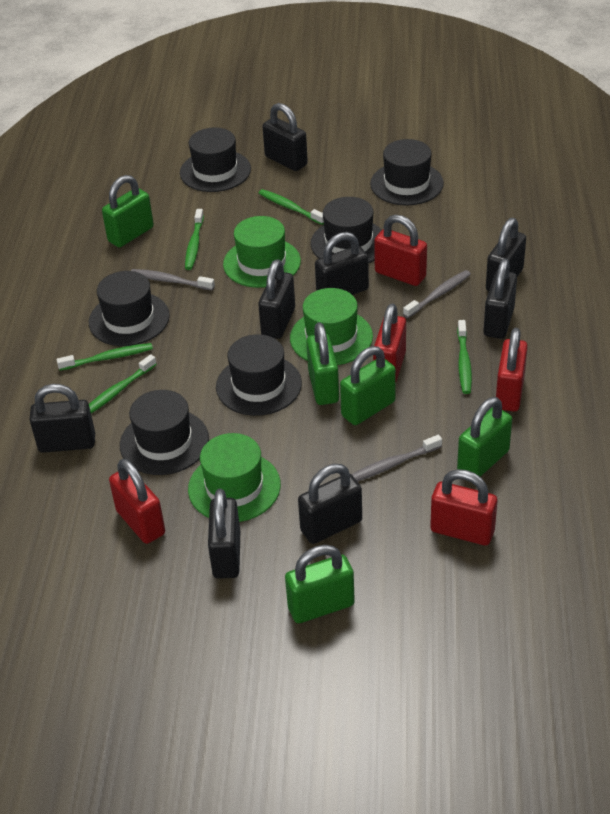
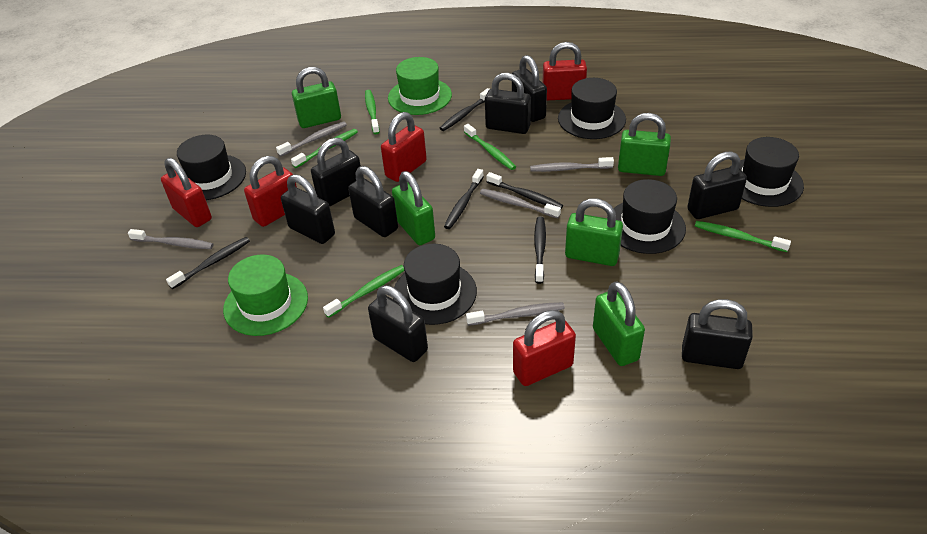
black hat: [89,271,170,346] [120,390,209,475] [180,127,251,192] [216,334,302,416] [311,197,382,263] [370,139,444,205] = 6 -> [177,135,246,200] [393,244,477,325] [558,78,626,139] [607,179,686,254] [730,137,804,207] = 5
black toothbrush: none = 0 -> [166,237,250,289] [439,88,490,131] [444,169,484,229] [486,172,563,209] [534,217,546,284] = 5
green hat: [188,433,281,522] [223,216,301,288] [290,288,373,365] = 3 -> [223,254,308,336] [388,57,452,115] = 2
grey toothbrush: [131,269,215,290] [351,435,442,481] [403,270,471,318] = 3 -> [128,229,214,249] [276,121,347,157] [466,302,565,326] [480,189,561,219] [530,157,614,172] = 5

